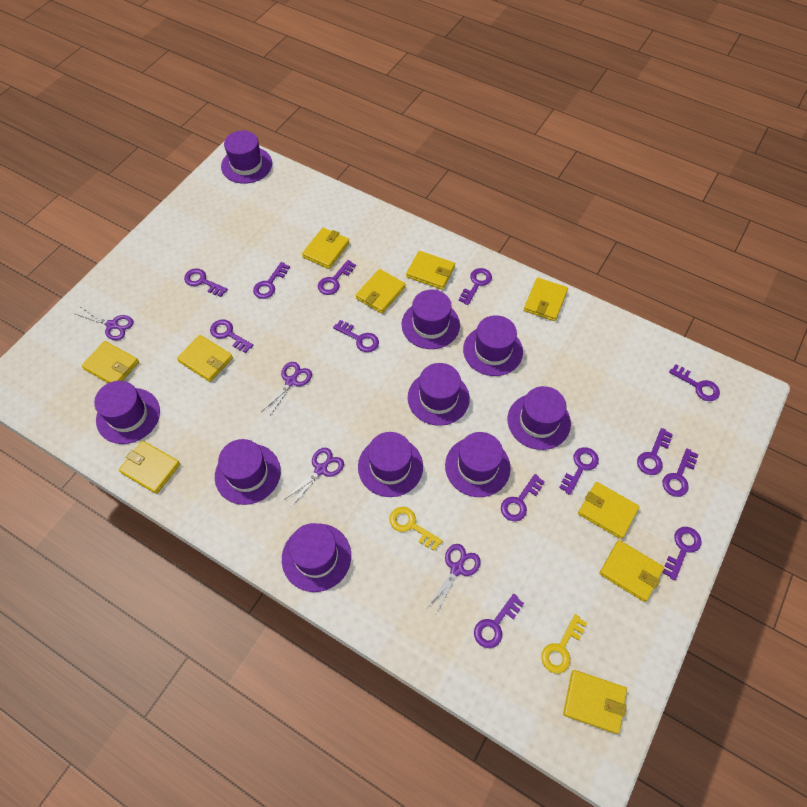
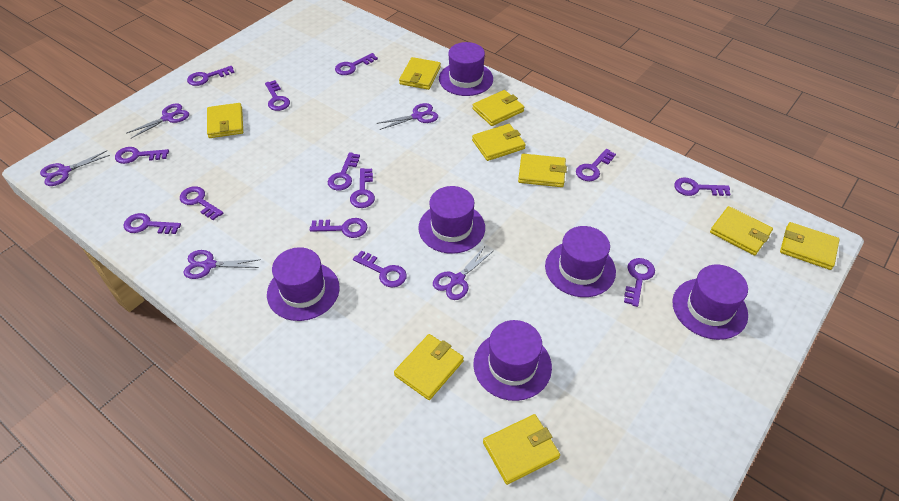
purple hat: [94,381,160,444] [215,439,281,505] [221,130,272,184] [282,523,351,592] [358,432,423,497] [402,290,460,349] [408,363,470,426] [445,432,511,497] [463,315,523,376] [507,386,571,450] = 10 -> [267,247,340,321] [418,186,485,254] [439,42,493,96] [474,320,552,401] [545,226,616,297] [672,264,748,340] = 6
purple scissors: [76,307,134,340] [261,362,312,417] [284,448,344,507] [427,544,481,613] = 4 -> [40,151,110,186] [126,104,189,138] [183,250,261,279] [377,103,438,130] [433,246,493,300] = 5
yellow key: [389,507,442,551] [541,614,587,674] = 2 -> none = 0
yellow wallet: [81,341,139,383] [119,441,180,494] [177,335,233,382] [302,228,350,269] [356,269,406,314] [406,251,455,290] [524,278,568,321] [563,670,627,734] [578,482,640,539] [599,540,664,602] = 10 -> [207,103,243,138] [394,334,464,400] [399,57,441,90] [472,90,524,126] [472,124,526,161] [483,414,560,485] [518,154,567,187] [710,206,773,255] [780,222,840,270] = 9

